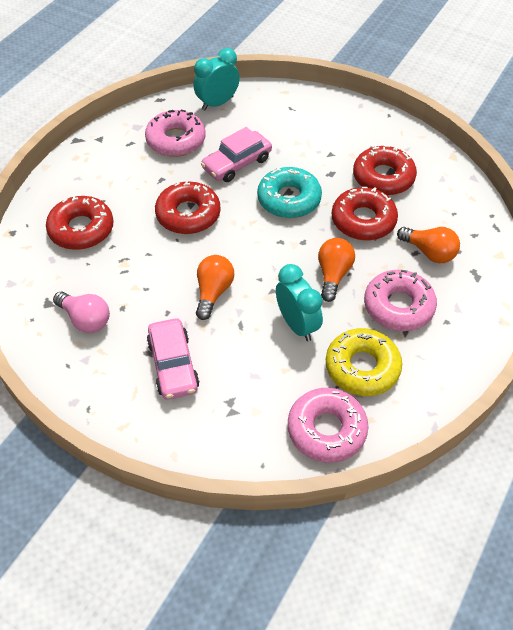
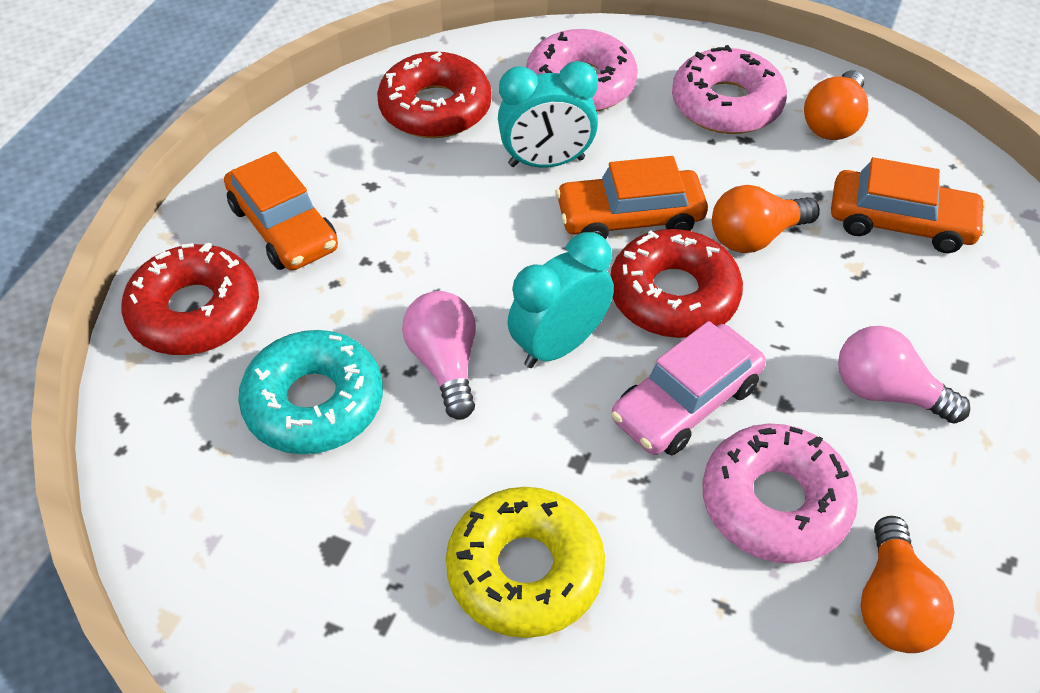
orange car: none = 0 -> [224,152,338,271] [555,156,708,239] [831,157,986,253] = 3
pink car: [147,318,199,400] [201,127,272,182] = 2 -> [611,321,766,455] = 1
pink light bulb: [53,292,110,333] = 1 -> [402,291,476,419] [838,326,970,424] = 2
red donut: [46,196,114,250] [155,181,221,234] [331,187,398,241] [353,145,417,195] = 4 -> [121,243,259,355] [377,52,492,138] [611,229,743,338] = 3

